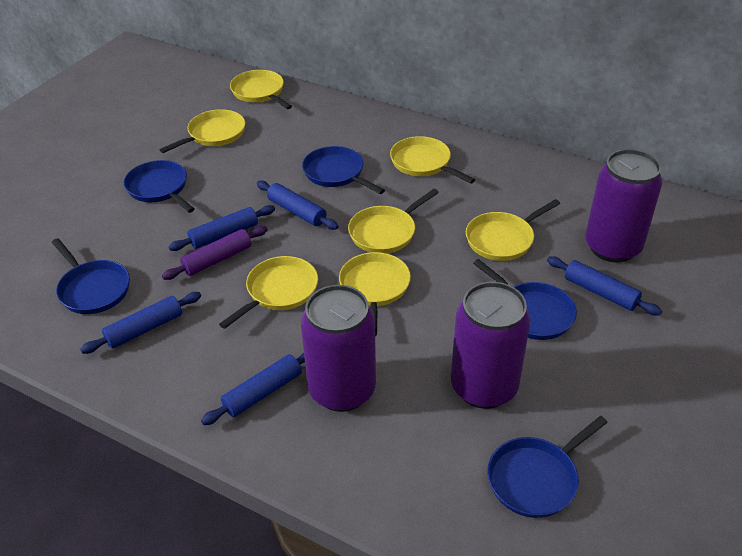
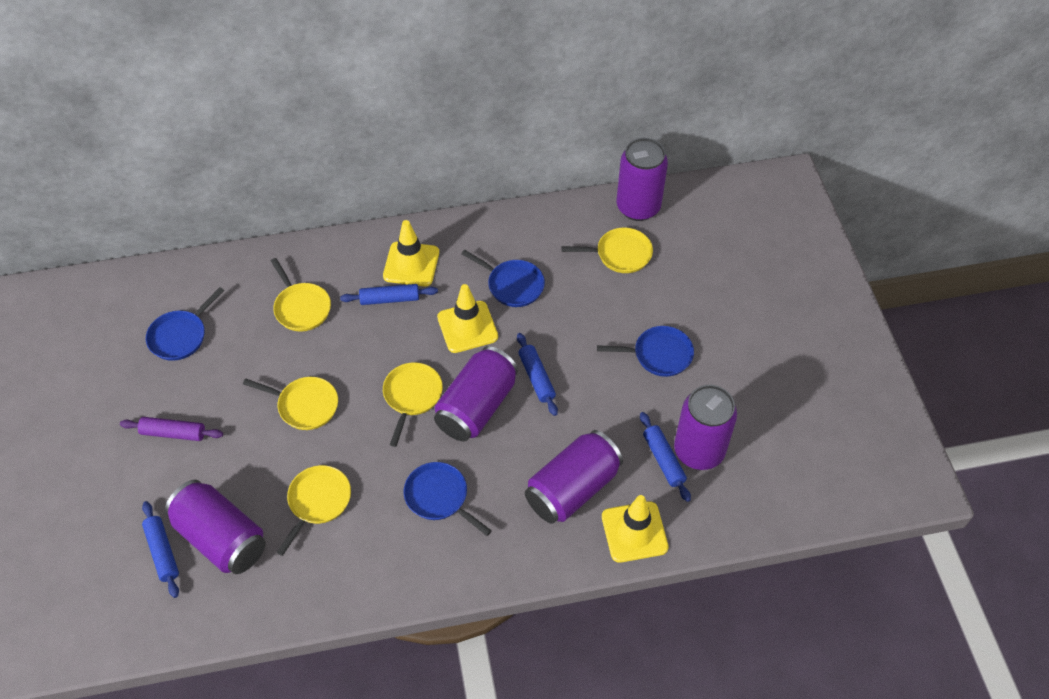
blue pan: [52,238,130,314] [124,160,195,213] [302,146,385,194] [473,259,577,340] [487,416,608,518] = 5 -> [146,287,224,361] [404,462,492,536] [461,250,545,307] [597,326,694,377] = 4
blue rolling pin: [80,292,201,354] [168,205,275,251] [201,352,305,425] [257,180,338,230] [547,256,662,316] = 5 -> [142,501,179,598] [340,284,438,305] [517,333,558,416] [640,412,691,502] = 4
purple can: [301,285,376,412] [451,282,531,409] [585,149,662,263] = 3 -> [165,480,266,574] [434,346,518,441] [525,430,623,524] [617,138,668,221] [674,385,737,470] = 5
yellow pan: [160,109,245,153] [219,256,318,329] [230,70,292,109] [339,252,411,336] [348,189,439,253] [390,136,475,184] [466,199,560,261] = 7 -> [243,377,338,430] [271,258,331,332] [276,465,351,556] [383,362,443,447] [561,227,653,273] = 5
yellow traffic cone: none = 0 -> [383,220,439,286] [437,284,498,353] [602,495,669,563] = 3

